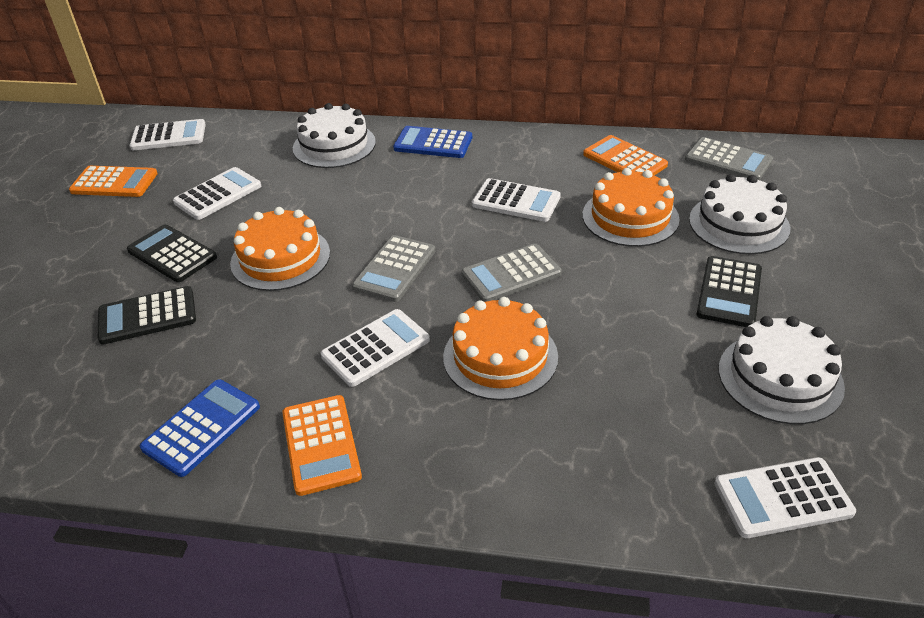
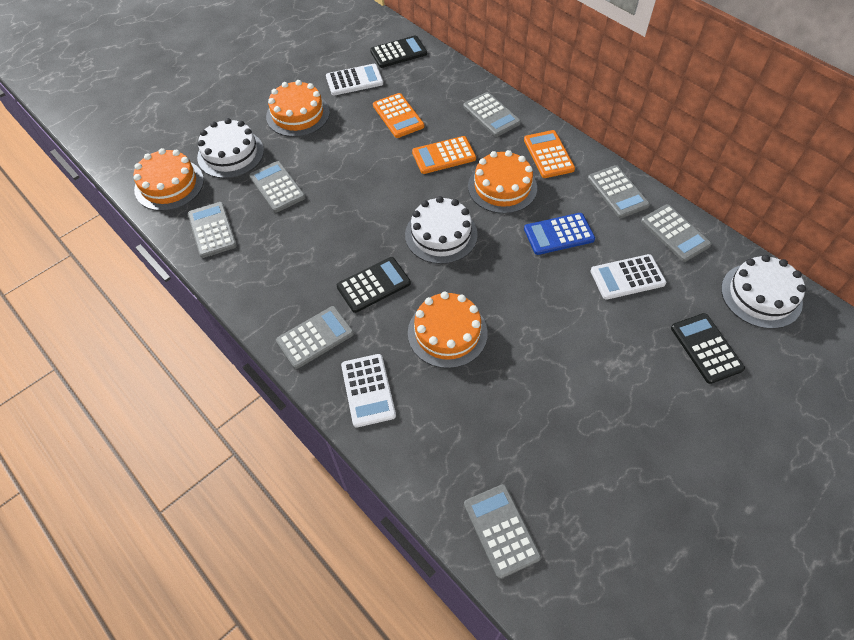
blue calculator: [140,379,260,477] [393,126,472,158] = 2 -> [524,213,595,255] = 1
grey calculator: [352,235,435,302] [462,244,562,302] [685,137,773,180] = 3 -> [188,202,237,258] [249,161,306,213] [276,306,354,369] [463,92,521,137] [464,484,541,579] [588,165,650,218] [641,204,711,262] = 7
orange cake: [230,207,330,291] [443,297,558,400] [582,168,680,247] = 3 -> [134,148,204,211] [266,80,330,137] [408,291,488,368] [468,150,537,214] = 4
white calculator: [130,119,206,150] [173,167,261,220] [321,309,430,387] [472,178,561,222] [714,457,856,538] = 5 -> [326,64,383,95] [341,354,396,428] [591,254,666,300] = 3

